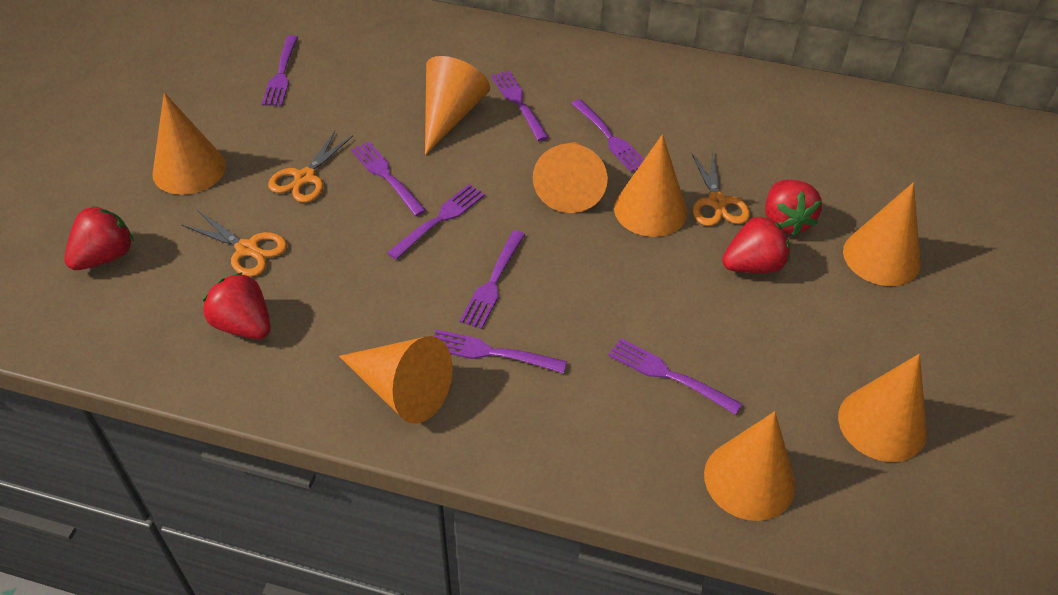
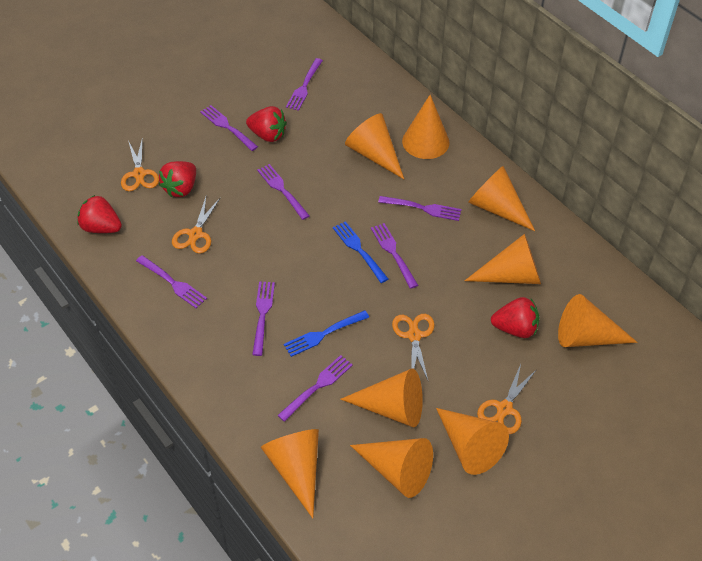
blue fork: none = 0 -> [284,310,369,357] [333,221,388,283] = 2
orange cone: [152,93,226,195] [339,336,453,424] [425,56,490,156] [533,142,608,213] [614,134,687,237] [704,411,796,521] [838,354,927,462] [843,182,920,286] = 8 -> [261,429,319,518] [340,368,423,427] [345,113,404,179] [350,438,433,498] [402,95,450,159] [436,408,509,475] [464,234,541,284] [468,166,535,231] [558,294,638,347] = 9
orange scissors: [182,210,287,277] [268,131,353,203] [692,150,750,226] = 3 -> [121,137,159,191] [172,197,220,254] [392,314,435,380] [477,364,537,434] = 4

